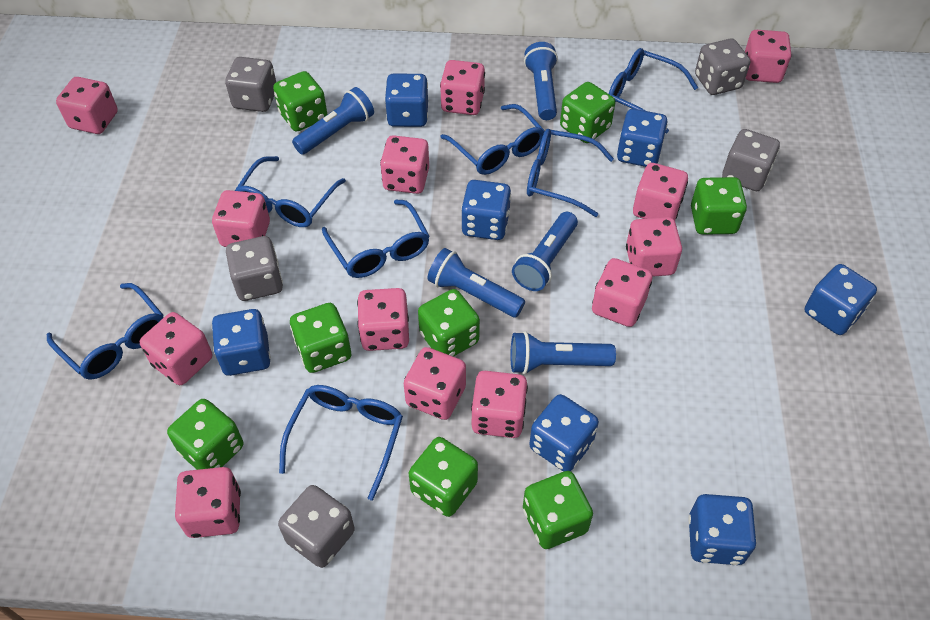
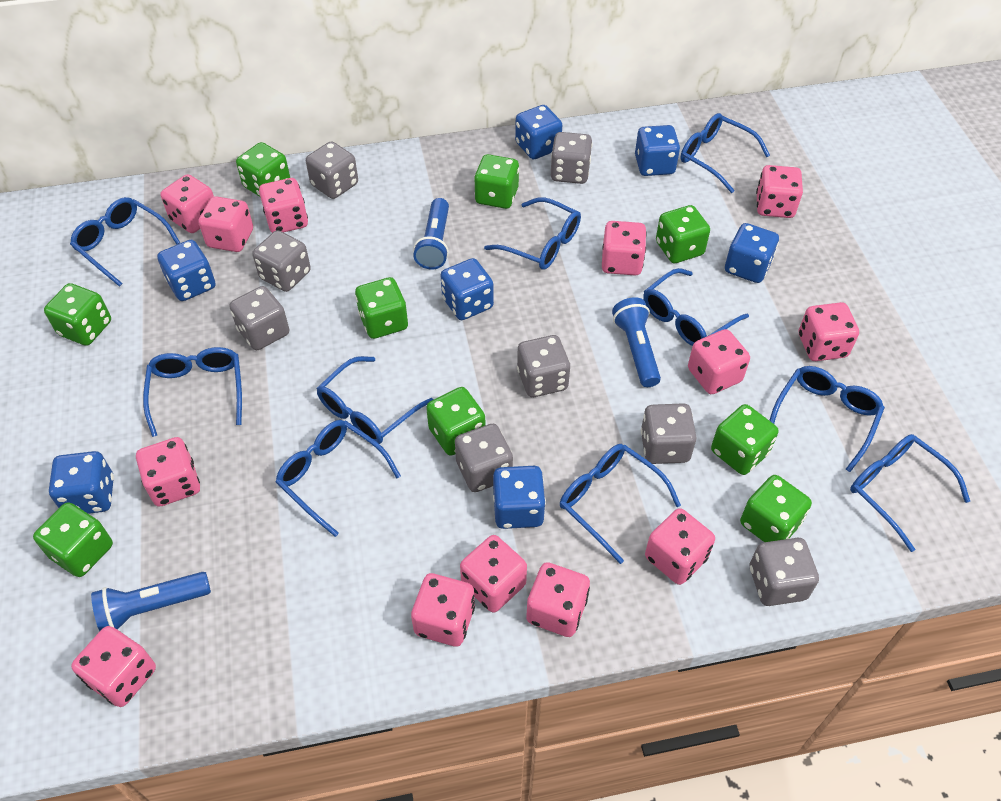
blue flashlight: [292,87,374,155] [427,248,525,318] [510,331,616,374] [512,212,578,291] [524,42,558,120] = 5 -> [91,572,211,631] [413,198,449,269] [612,297,661,387] = 3
blue glasses: [47,283,163,380] [235,156,346,227] [279,385,403,500] [322,199,429,278] [440,104,545,175] [527,129,614,217] [609,48,698,133] = 7 -> [70,197,180,287] [143,347,242,437] [276,420,401,537] [316,356,433,444] [484,197,581,270] [560,444,681,564] [643,268,749,346] [681,113,770,193] [769,366,885,472] [850,434,970,552] = 10
green dice: [167,399,243,470] [273,71,327,132] [290,303,351,373] [409,437,478,517] [418,289,480,357] [523,471,593,549] [560,82,615,143] [691,177,747,235] = 8 -> [33,502,113,577] [44,283,111,346] [236,142,290,197] [355,277,408,339] [426,387,485,456] [474,154,519,209] [656,205,710,263] [711,404,778,475] [740,475,812,542] = 9
grey dice: [225,57,276,112] [226,236,283,301] [278,485,355,568] [695,39,750,95] [722,129,780,191] = 5 -> [229,286,290,350] [252,230,311,292] [306,141,358,199] [455,424,513,492] [517,335,570,397] [551,132,592,184] [641,403,697,464] [750,538,819,606] = 8

